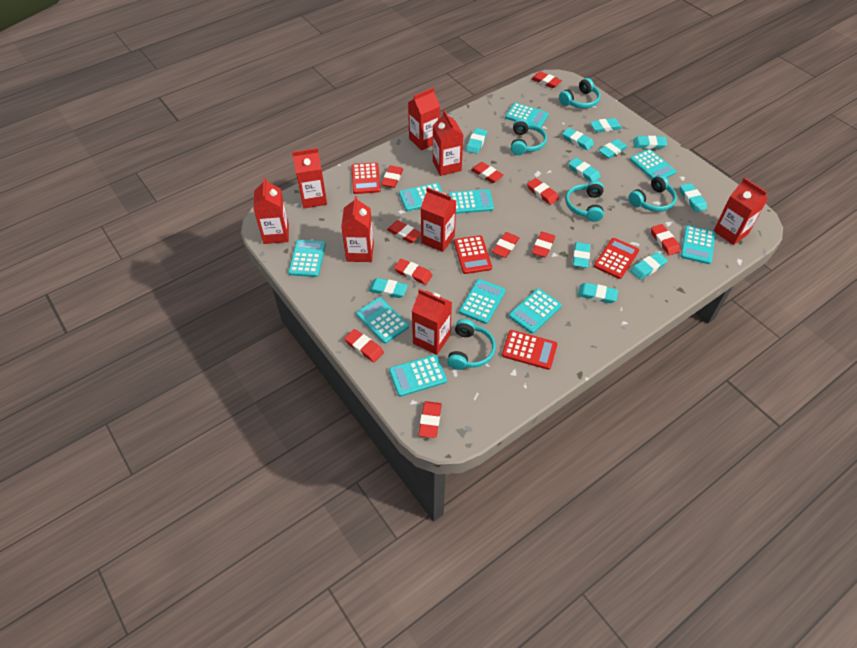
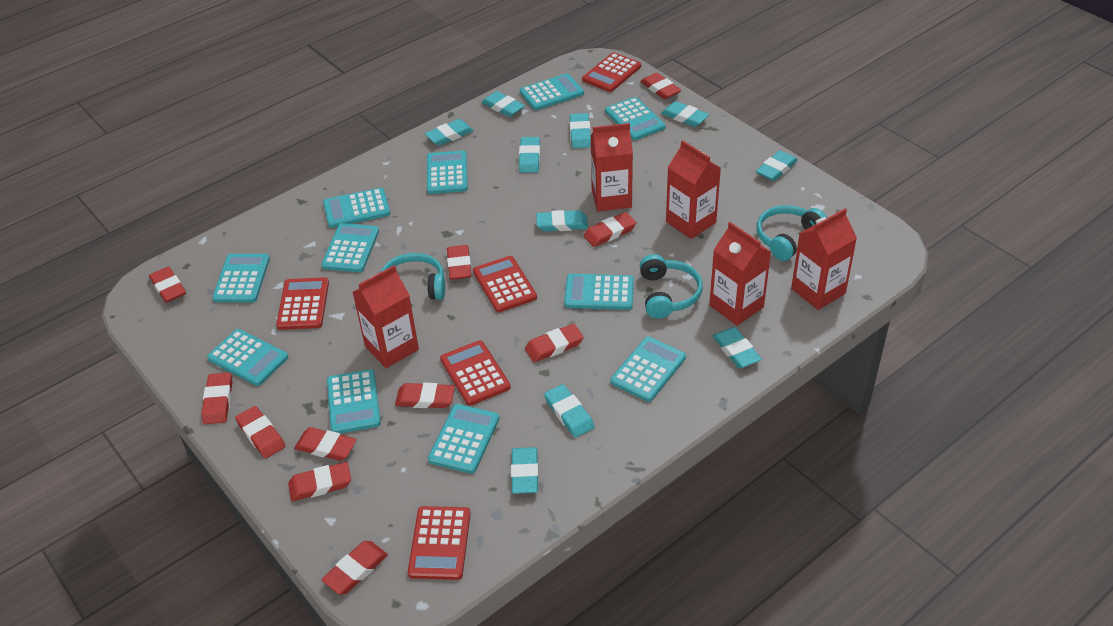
red calculator: [351,162,381,194] [454,235,492,274] [502,330,557,370] [594,238,639,279] = 4 -> [276,277,329,330] [408,506,471,580] [440,340,511,406] [473,256,537,312] [582,52,641,92] = 5
red carton: [253,177,289,244] [292,148,327,208] [341,196,374,262] [408,88,440,150] [412,289,452,355] [421,187,456,252] [433,110,463,176] [714,178,768,245] = 8 -> [352,265,419,368] [590,123,633,212] [666,140,721,239] [709,222,771,326] [791,208,857,310] = 5
turquoise calculator: [288,240,326,277] [356,297,409,344] [389,355,447,397] [399,183,443,211] [448,189,494,214] [459,279,506,324] [505,103,549,127] [509,288,562,334] [630,149,676,179] [681,225,715,264] = 10 -> [207,329,288,386] [212,254,270,303] [321,223,379,272] [323,188,390,228] [327,369,381,433] [427,151,468,194] [428,404,500,474] [520,74,584,110] [564,274,634,310] [605,97,666,140] [610,336,686,402] = 11
turquoise eraser: [369,278,408,298] [466,128,487,154] [562,128,594,150] [568,158,601,182] [573,242,590,268] [578,283,618,303] [590,118,622,133] [598,139,628,159] [630,252,668,280] [633,136,667,149] [680,183,707,212] = 11 -> [425,119,474,146] [481,91,525,117] [511,447,538,494] [519,137,540,173] [536,210,588,232] [544,384,595,438] [570,113,591,148] [661,101,709,127] [713,327,762,368] [756,150,798,181] = 10
turquoise headphones: [447,319,496,370] [511,119,547,155] [559,78,600,108] [565,181,604,222] [629,175,677,212] = 5 -> [381,253,445,300] [640,254,703,319] [757,205,827,261] = 3

